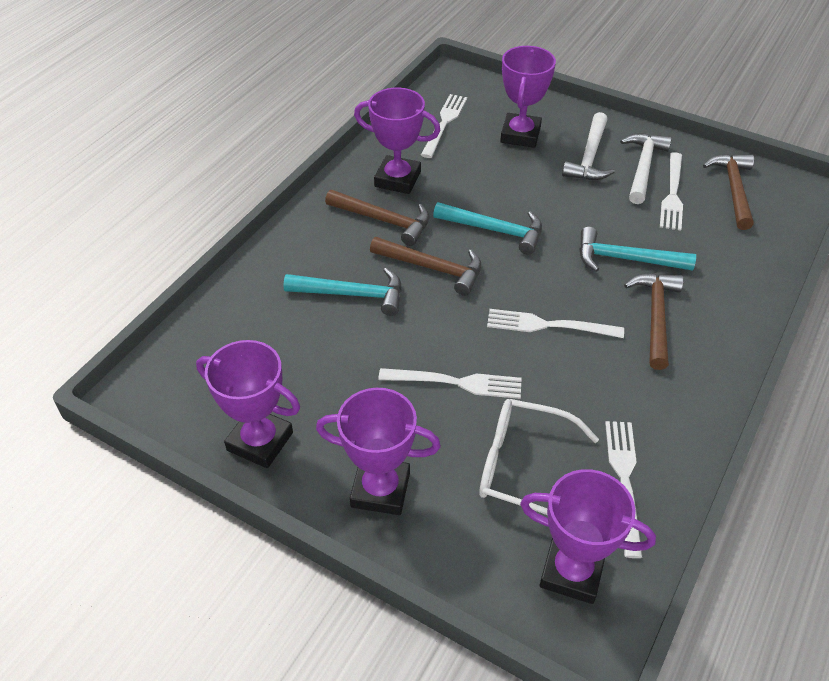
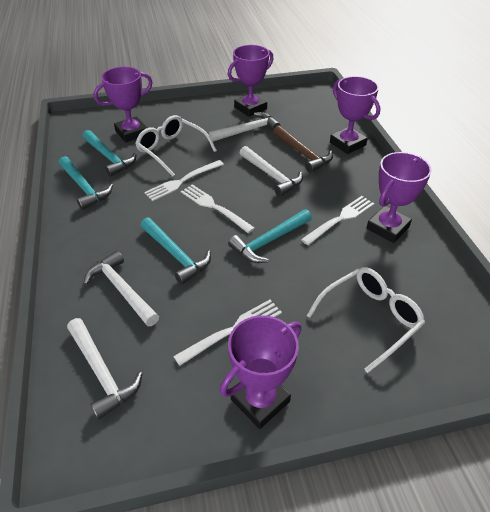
brown hammer: [325,190,429,246] [370,237,481,296] [624,273,684,370] [703,154,754,230] = 4 -> [273,125,333,173] = 1
turquoise hammer: [283,268,402,316] [433,202,542,255] [579,227,696,272] = 3 -> [59,156,113,210] [82,130,137,177] [140,218,211,285] [228,209,312,263] = 4
white fork: [378,368,522,399] [421,94,467,158] [487,309,624,338] [605,421,643,558] [660,152,683,231] = 5 -> [144,160,224,201] [173,300,282,366] [181,184,255,233] [301,196,374,245] = 4
white glasses: [479,399,599,515] = 1 -> [135,115,217,177] [306,267,425,373] = 2
white hammer: [562,112,615,180] [620,133,672,204] = 2 -> [67,318,142,420] [83,251,159,327] [209,112,281,142] [240,146,303,197] = 4

